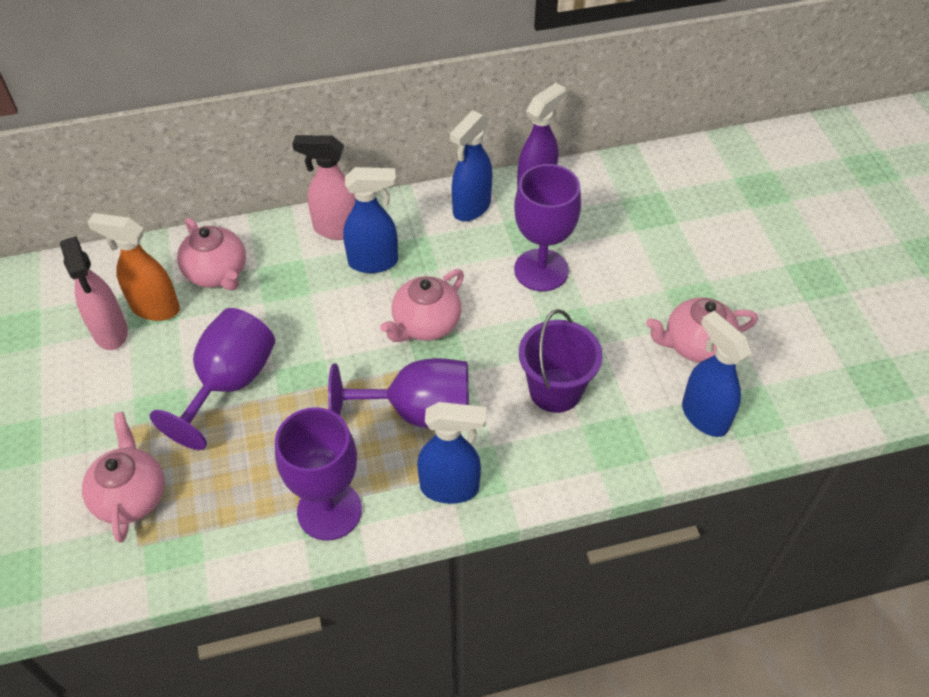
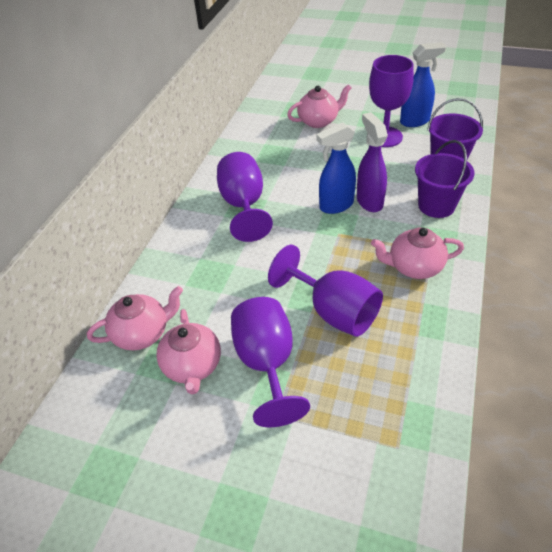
blue spray bottle: [343,167,398,273] [417,402,487,504] [450,110,493,221] [682,311,752,437] = 4 -> [316,122,356,214] [400,42,446,127] = 2
orange spray bottle: [87,213,180,321] = 1 -> none = 0
pink spray bottle: [60,236,128,350] [292,135,356,240] = 2 -> none = 0
purple bucket: [519,309,603,413] = 1 -> [415,140,475,218] [427,98,483,160] = 2

